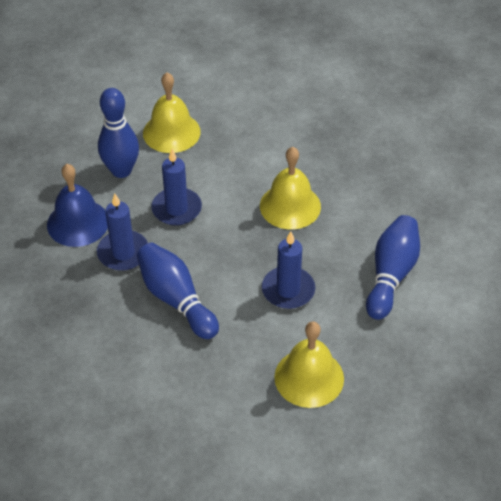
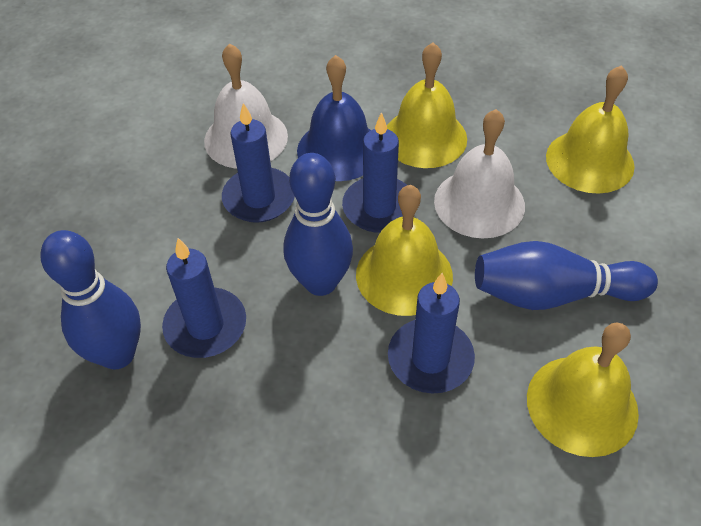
blue candle: [97,194,148,271] [151,149,202,226] [262,231,315,309] = 3 -> [162,238,246,358] [222,103,295,223] [342,112,407,233] [388,273,475,393] = 4
white bell: none = 0 -> [204,44,288,169] [434,109,525,238] = 2
yellow bell: [143,72,201,153] [260,147,321,229] [274,321,344,408] = 3 -> [356,185,453,316] [387,42,467,168] [527,322,639,457] [546,65,635,194] = 4

